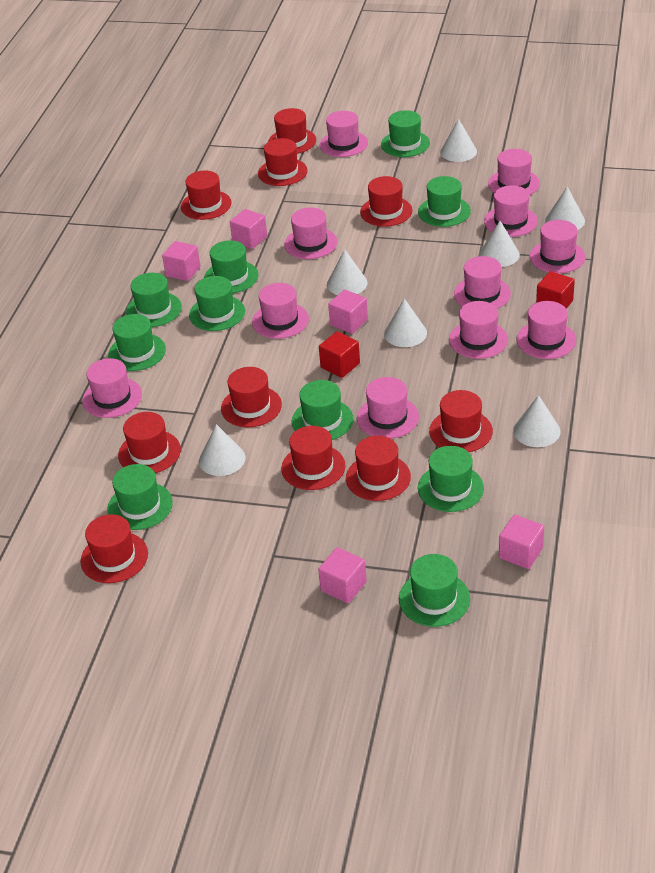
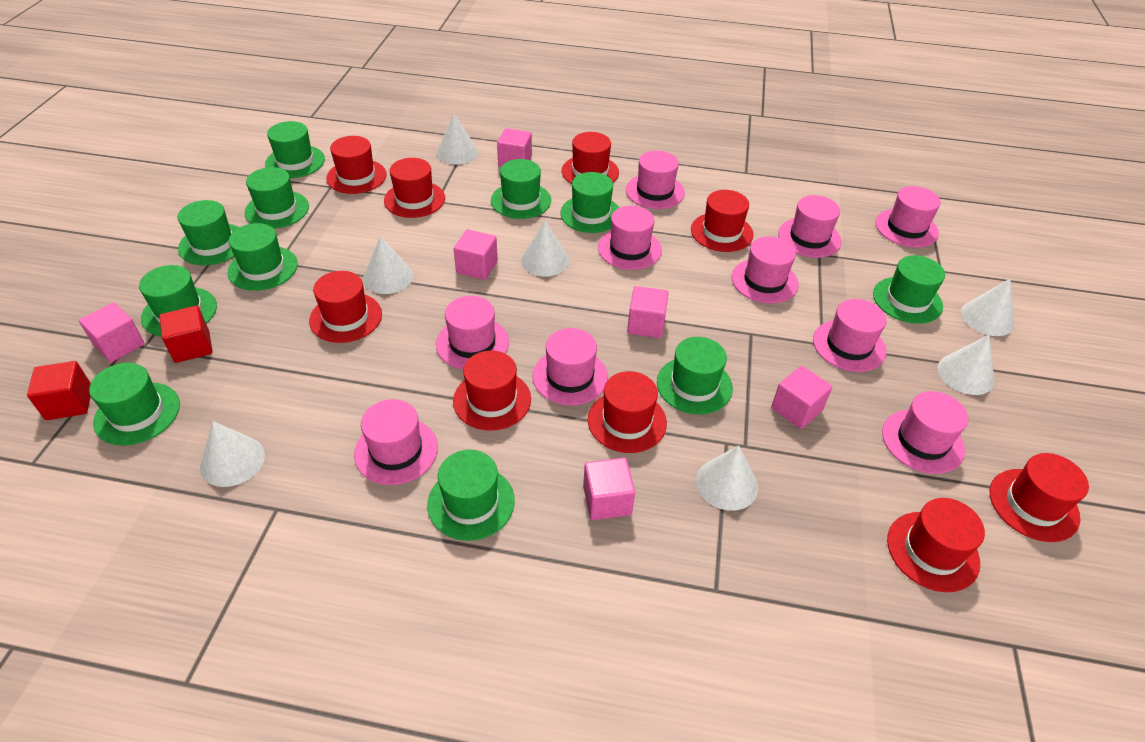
green hat: [107,464,173,530] [108,314,166,371] [126,273,182,327] [189,276,245,331] [204,240,258,293] [292,380,353,440] [381,110,430,157] [399,554,470,627] [418,176,471,227] [418,446,484,512] = 10 -> [89,363,180,446] [139,265,217,337] [178,200,239,265] [227,223,298,291] [244,167,309,229] [265,121,325,178] [427,450,515,541] [491,159,551,219] [560,172,619,233] [657,337,733,414] [873,255,945,324] = 11
pink cube: [162,241,201,281] [230,209,267,249] [318,547,367,603] [328,290,368,334] [499,514,544,569] = 5 -> [79,302,145,362] [454,229,498,280] [497,128,532,167] [583,458,635,520] [627,286,669,338] [771,366,832,429] = 6
pink hat: [82,358,142,418] [252,283,309,339] [284,207,337,259] [319,111,368,157] [357,377,419,439] [449,301,508,359] [454,256,511,309] [484,185,538,237] [488,149,540,195] [517,301,576,359] [530,220,586,273] = 11 -> [354,399,438,485] [436,296,509,370] [533,328,608,405] [598,206,662,270] [626,151,685,209] [731,237,799,303] [778,195,842,258] [813,299,887,372] [875,186,941,247] [882,391,968,474] = 10
red hat: [80,514,148,583] [118,412,181,473] [181,170,232,220] [221,367,282,427] [258,138,308,186] [268,108,316,154] [281,426,345,490] [346,436,411,501] [360,176,412,227] [429,390,493,452] = 10 -> [309,271,382,343] [326,136,386,194] [384,158,445,218] [453,350,531,431] [561,132,619,184] [588,371,667,453] [691,190,754,252] [887,498,985,592] [990,453,1089,542] = 9

